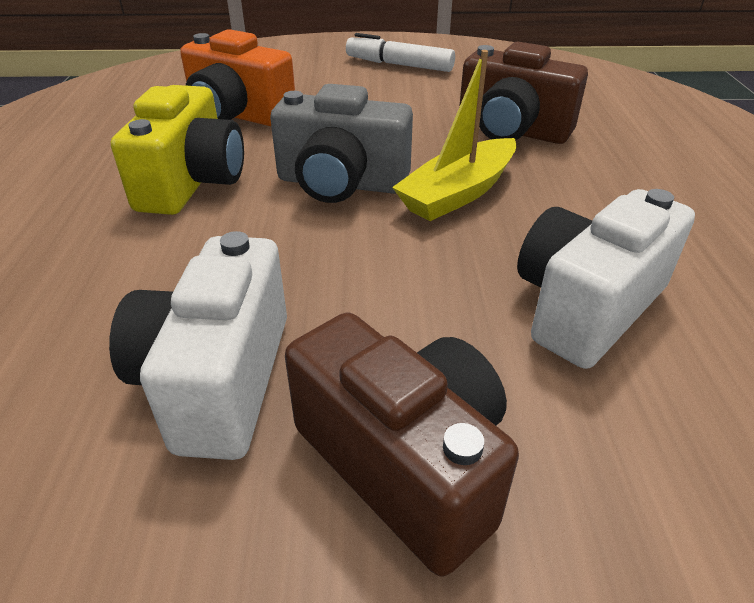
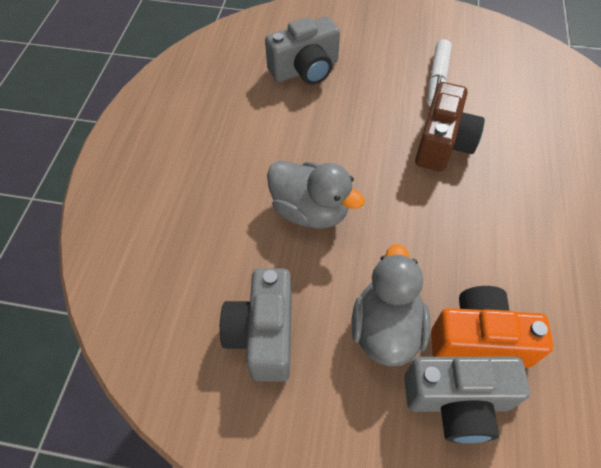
brown camera: [285,312,519,577] [459,42,588,144] = 2 -> [415,82,485,171] = 1
grey camera: [270,84,413,203] = 1 -> [220,268,292,382] [265,17,340,84] [404,357,530,443] = 3
grey duck: none = 0 -> [267,160,365,229] [351,244,431,366] = 2
white camera: [109,231,287,460] [517,189,695,369] = 2 -> none = 0
yellow boat: [392,50,516,221] = 1 -> none = 0
yellow camera: [111,85,244,215] = 1 -> none = 0

